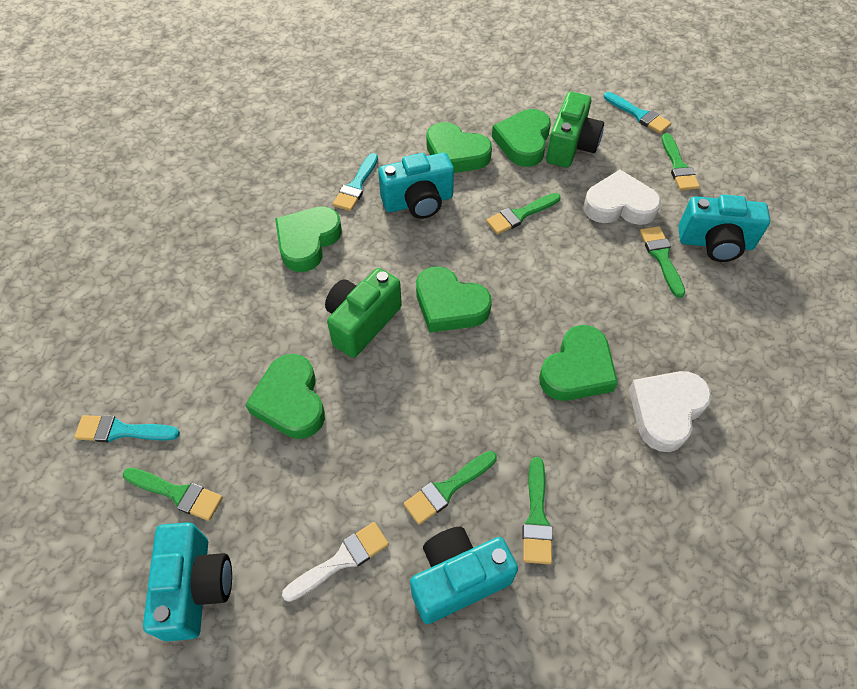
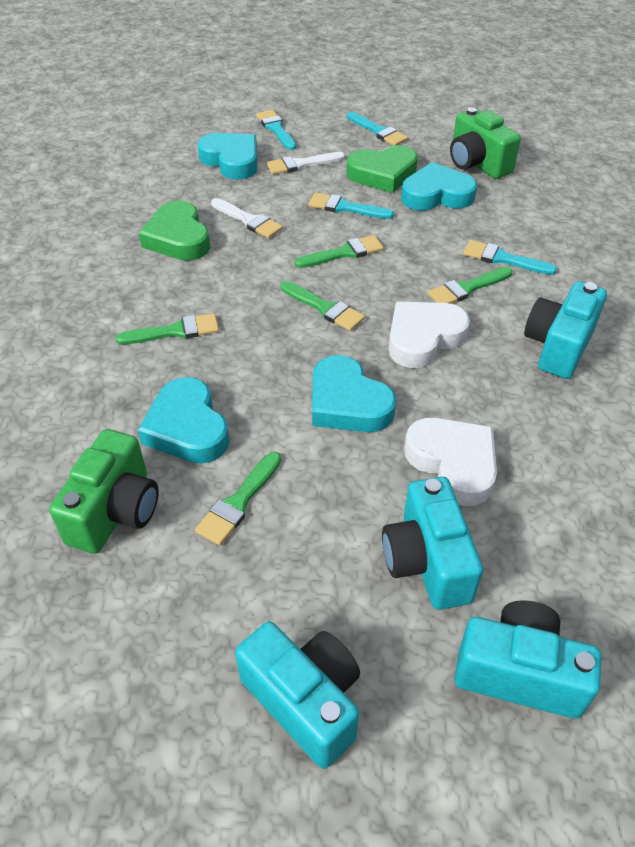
green brush: [123,467,223,521] [403,451,497,525] [486,193,560,235] [522,457,553,564] [640,226,685,298] [661,133,700,191] = 6 -> [116,313,219,344] [195,452,281,546] [281,281,365,331] [294,235,384,268] [428,267,513,304] = 5
green heart: [245,354,325,439] [275,206,342,272] [416,266,492,333] [426,122,492,173] [492,109,551,167] [539,325,618,401] = 6 -> [139,201,210,261] [346,145,418,193] = 2
turquoise brush: [74,415,180,442] [333,153,378,211] [604,92,671,134] = 3 -> [256,110,296,150] [308,192,394,219] [347,112,408,146] [463,240,557,275] = 4
turquoise heart: none = 0 -> [138,377,230,464] [197,133,257,180] [312,355,396,432] [401,162,477,211] = 4
white brush: [282,522,389,602] = 1 -> [211,198,283,238] [266,152,345,175] = 2

